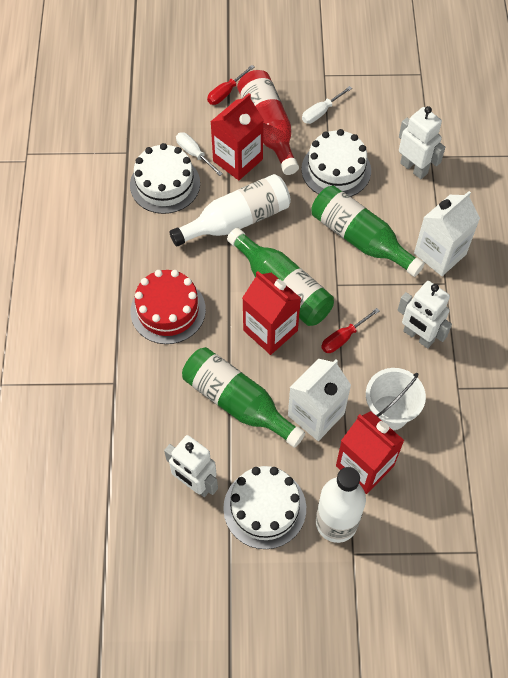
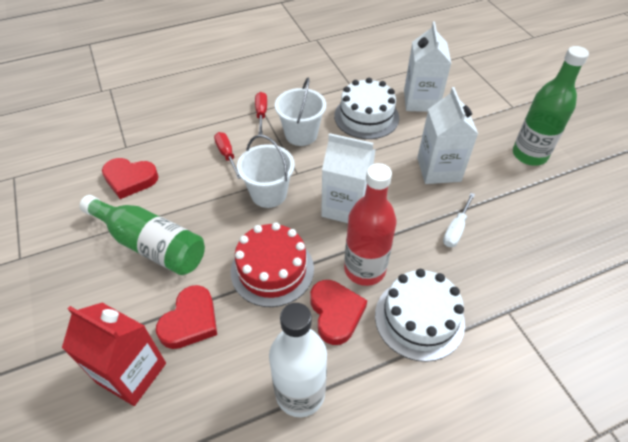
green bottle: [182,347,305,448] [227,228,334,326] [311,186,425,277] = 3 -> [79,195,205,275] [513,46,589,166] = 2
red carton: [210,93,264,180] [242,271,301,355] [336,411,405,494] = 3 -> [62,303,166,406] = 1
red heart: none = 0 -> [102,158,159,199] [156,285,217,349] [310,280,367,345] = 3
white bottle: [169,174,291,247] [316,467,366,543] = 2 -> [269,303,327,417] = 1
white bucket: [366,368,426,430] = 1 -> [237,135,295,208] [275,78,326,146] = 2
white cake: [130,143,200,214] [223,466,306,549] [301,129,371,197] = 3 -> [334,78,399,139] [375,269,465,362] = 2
white carton: [288,358,351,441] [414,191,480,276] = 2 -> [321,133,375,223] [404,21,451,112] [417,87,478,184] = 3
white robot: [164,435,218,497] [398,281,452,348] [399,106,445,179] = 3 -> none = 0
white screwdriver: [176,132,223,176] [302,86,352,124] = 2 -> [443,193,475,247] = 1

